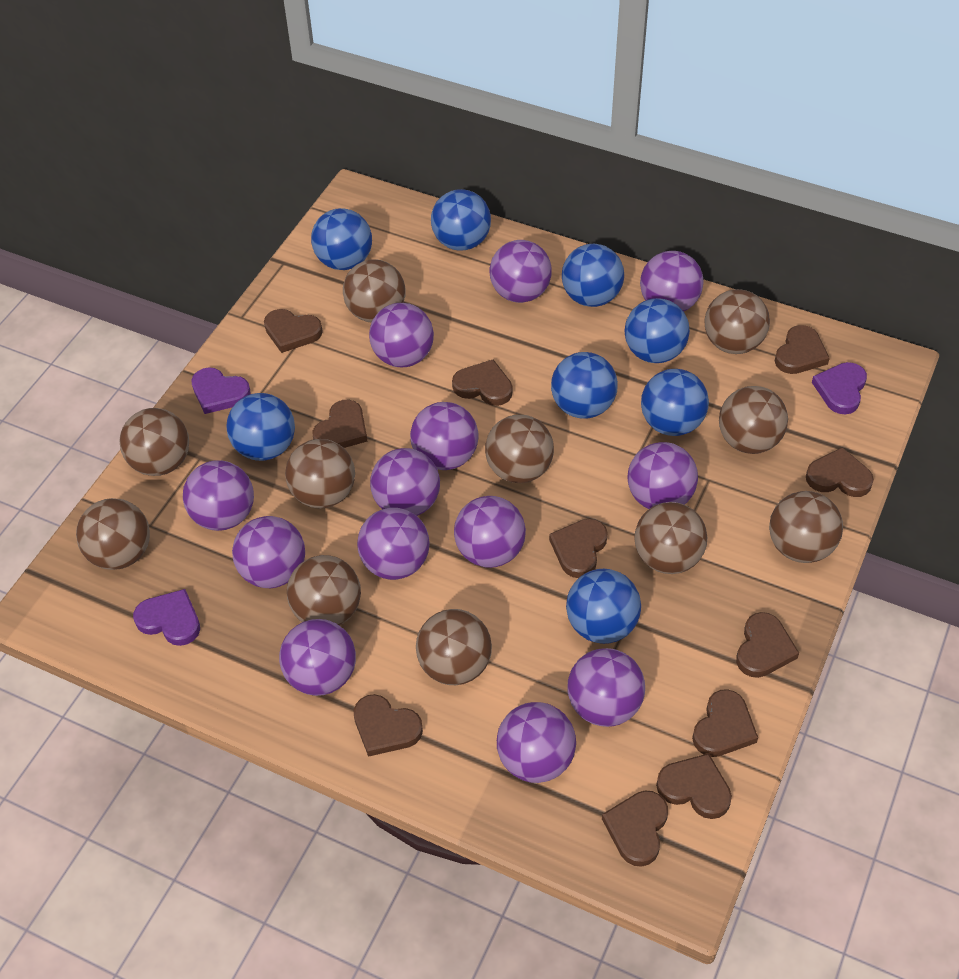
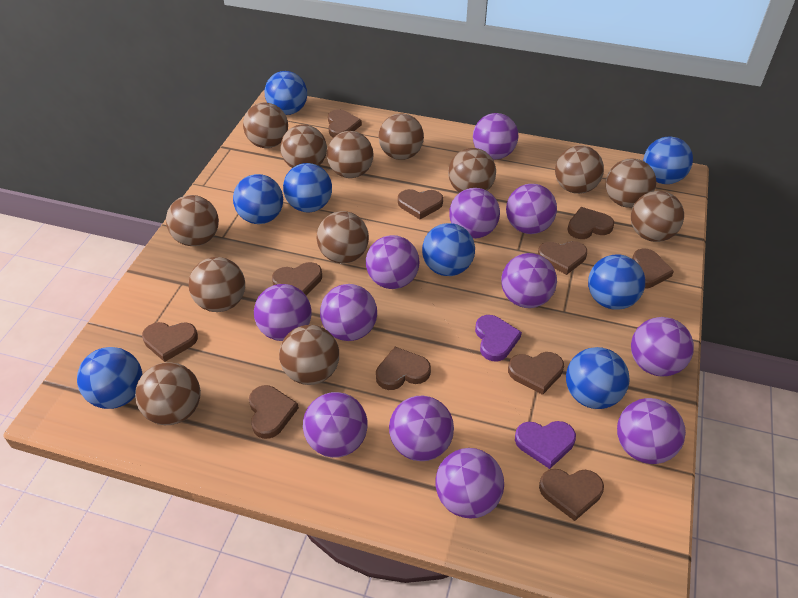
brown ball: [76,498,150,570] [120,408,189,476] [285,439,355,508] [287,555,361,625] [343,259,406,323] [416,609,492,685] [485,415,554,483] [634,502,707,574] [704,289,770,354] [719,386,788,454] [769,491,843,563] = 11 -> [135,362,201,425] [166,195,219,246] [188,257,245,312] [243,102,288,148] [279,325,339,385] [281,124,327,168] [316,211,369,263] [327,131,374,178] [378,113,424,160] [448,148,496,193] [555,145,604,194] [606,159,656,208] [631,191,684,242] = 13
purple ball: [183,460,254,531] [232,516,305,588] [279,619,356,696] [357,508,430,580] [369,303,434,367] [370,448,440,516] [410,402,478,470] [454,496,526,568] [490,240,552,303] [497,702,576,783] [568,648,645,727] [628,442,698,509] [640,251,704,311] = 13 -> [254,284,312,341] [303,392,368,458] [320,284,377,341] [366,235,419,289] [389,396,454,461] [435,448,504,519] [449,188,500,239] [473,113,519,159] [501,253,557,308] [506,184,557,234] [617,398,686,464] [631,317,694,377] = 12
purple heart: [133,589,200,646] [191,367,251,414] [812,362,867,414] = 3 -> [475,315,522,362] [515,421,576,469] = 2

